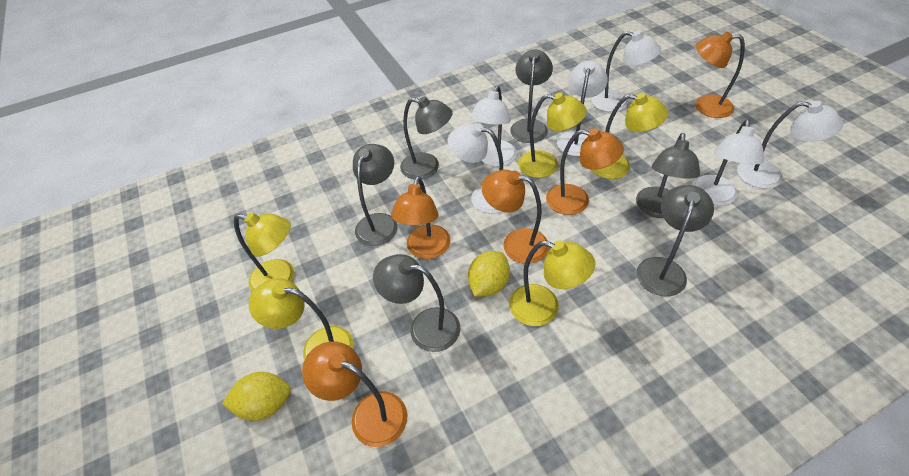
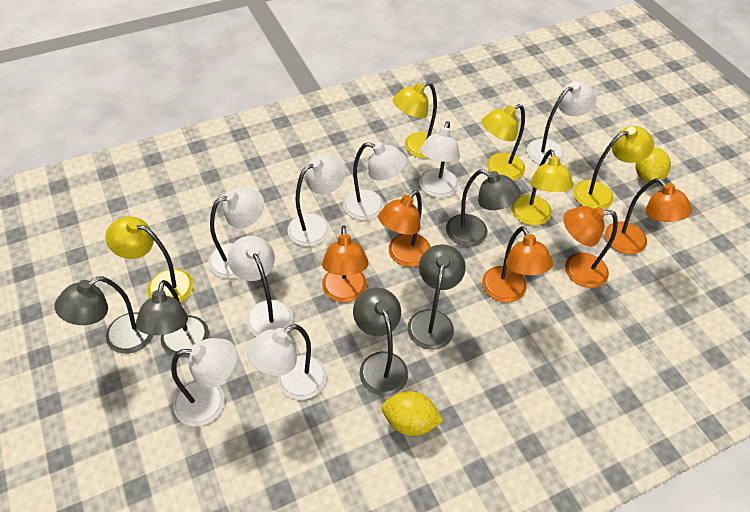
grey lamp: [353,144,398,246] [373,254,460,352] [400,96,453,179] [510,49,553,143] [636,133,700,218] [637,185,714,296] = 6 -> [54,276,153,354] [136,280,209,357] [353,287,408,396] [407,244,466,350] [446,169,520,247] = 5
white lamp: [448,123,503,214] [470,86,517,167] [557,61,608,156] [592,31,661,112] [692,120,764,206] [737,101,843,189] = 6 -> [171,338,237,426] [208,187,264,279] [228,236,293,336] [247,324,327,400] [288,155,346,246] [343,142,407,220] [419,121,460,198] [527,81,597,164] = 8

